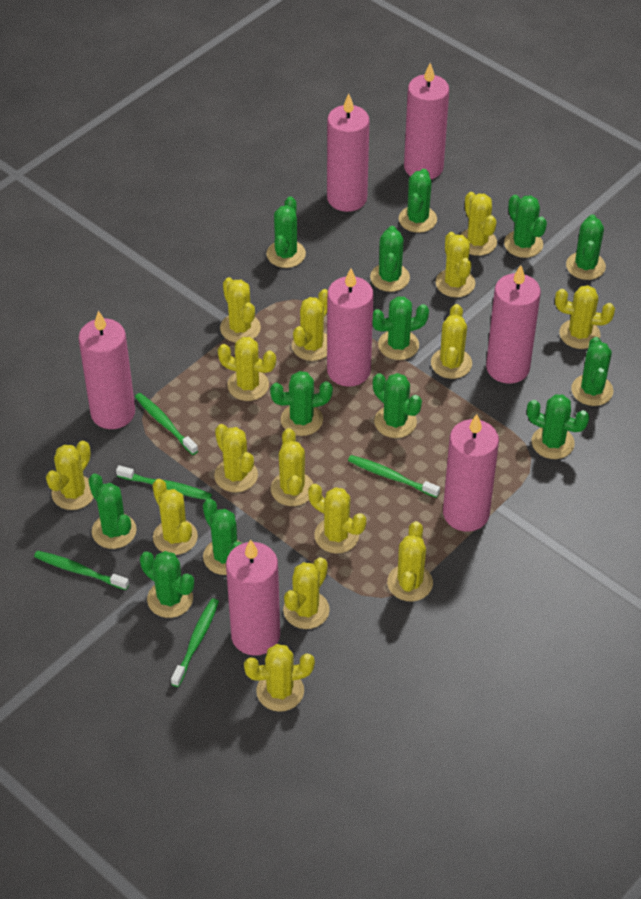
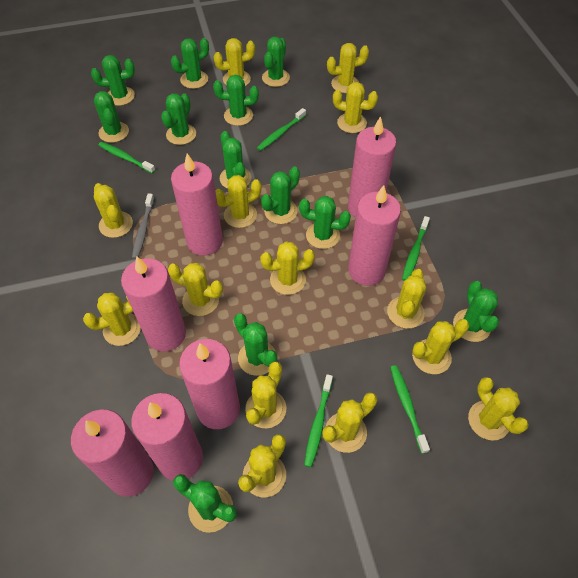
green cactus: [88,474,137,549] [140,551,194,618] [203,499,242,575] [267,196,306,268] [270,371,333,436] [370,226,410,292] [372,296,429,360] [373,373,422,438] [399,169,437,233] [504,195,547,258] [527,394,589,459] [566,214,606,280] [571,337,613,406] = 13 -> [91,55,135,106] [94,91,129,143] [161,93,196,145] [171,38,209,89] [173,474,237,533] [213,74,259,126] [220,131,251,189] [234,314,277,376] [261,167,300,224] [262,37,290,87] [299,196,351,249] [453,281,499,342] = 12
grey toothbrush: none = 0 -> [132,193,154,259] = 1
yellow cactus: [46,441,94,510] [152,479,198,555] [214,424,258,492] [218,337,276,401] [220,277,261,343] [244,644,315,712] [271,428,313,506] [283,557,330,629] [292,289,328,361] [308,484,366,554] [387,521,433,601] [431,304,472,379] [436,232,475,297] [460,192,497,256] [555,285,615,349] = 15 -> [83,293,141,346] [94,183,133,238] [168,263,223,316] [214,38,255,86] [215,175,262,228] [238,434,286,497] [245,361,286,428] [260,241,315,295] [323,392,377,453] [327,43,369,93] [333,82,378,133] [387,269,426,329] [412,319,469,374] [468,377,529,440] = 14

